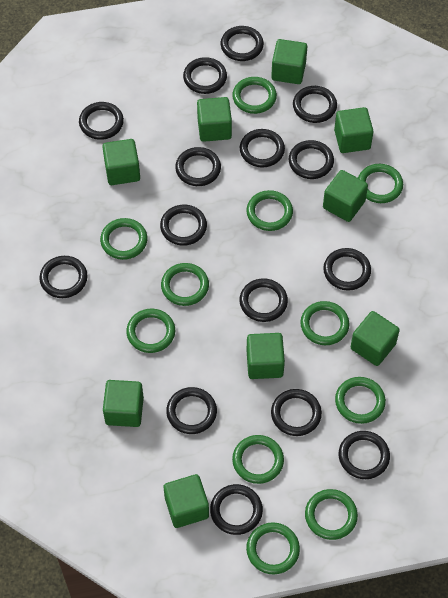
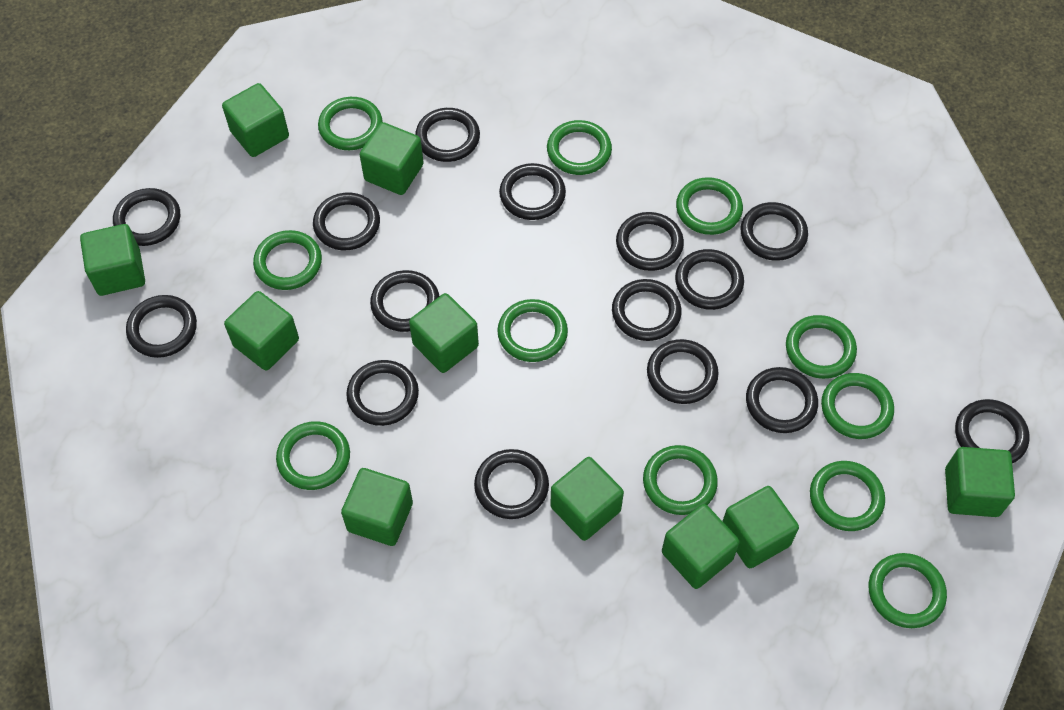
green cube: [102,139,140,185] [103,380,144,427] [164,474,209,528] [197,97,232,142] [247,333,285,379] [271,39,307,84] [323,170,368,222] [334,107,373,153] [351,311,400,366] = 9 -> [80,224,145,296] [222,83,289,157] [224,291,299,371] [341,468,413,546] [360,122,424,195] [409,293,479,373] [550,457,624,541] [662,504,740,589] [723,486,799,568] [945,447,1015,517] = 10

